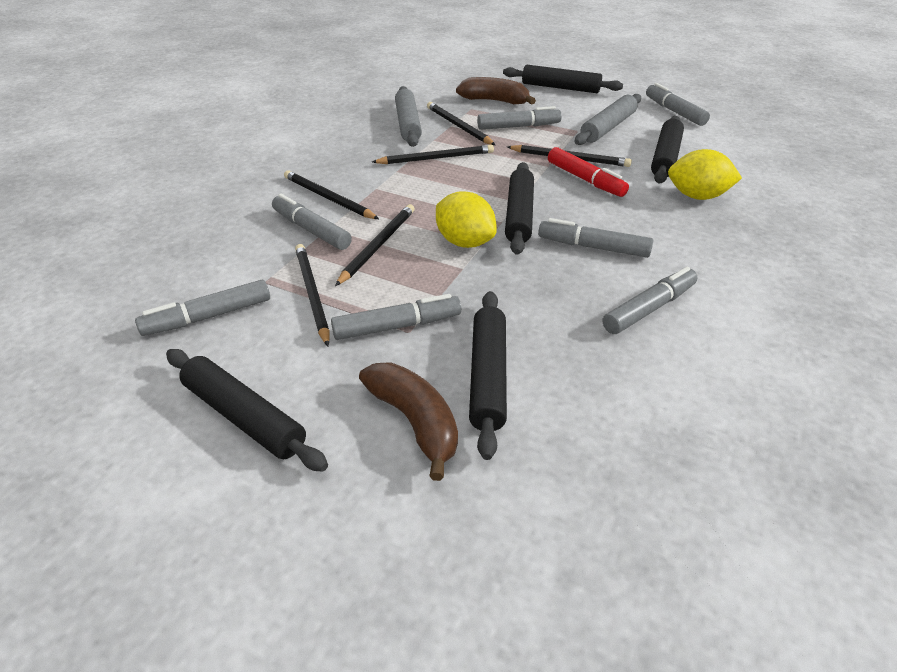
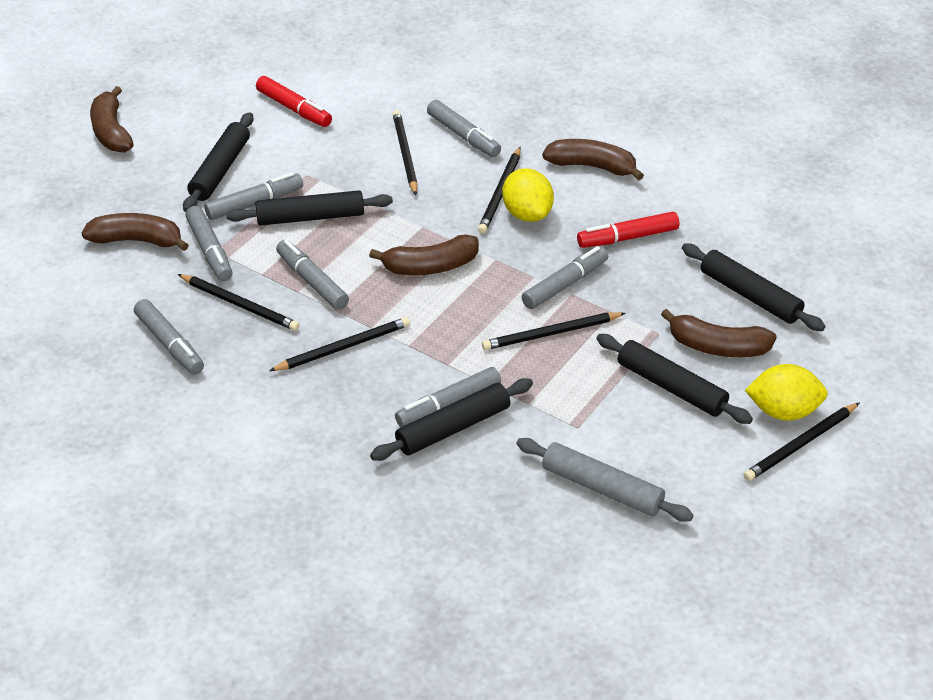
brown banana: [359,362,458,481] [456,77,536,105] = 2 -> [82,213,189,251] [90,86,133,152] [369,234,479,275] [542,139,644,180] [661,309,777,357] = 5
grey rolling pin: [395,86,422,147] [575,94,641,145] = 2 -> [516,438,694,522] = 1
red marker: [548,147,629,197] = 1 -> [256,76,332,127] [577,212,679,248] = 2

